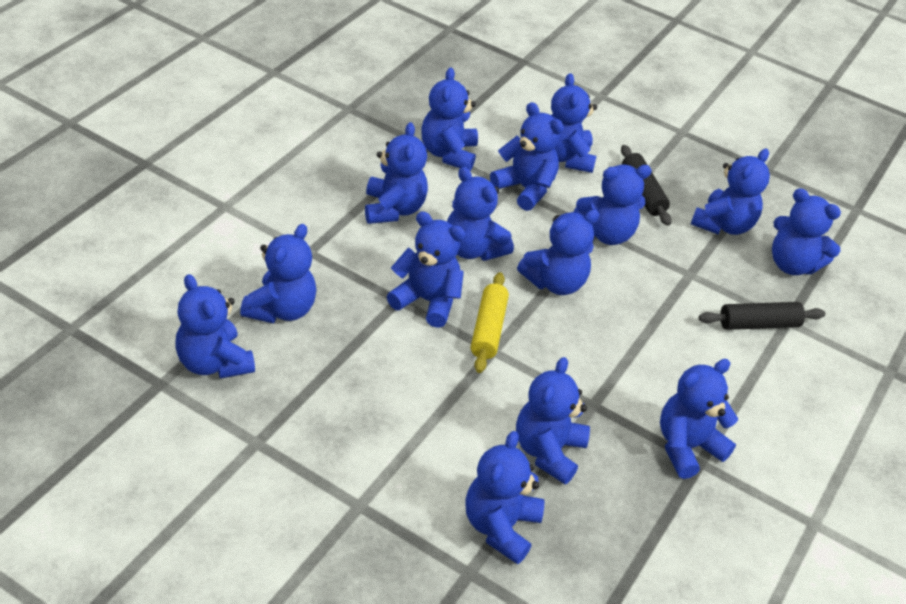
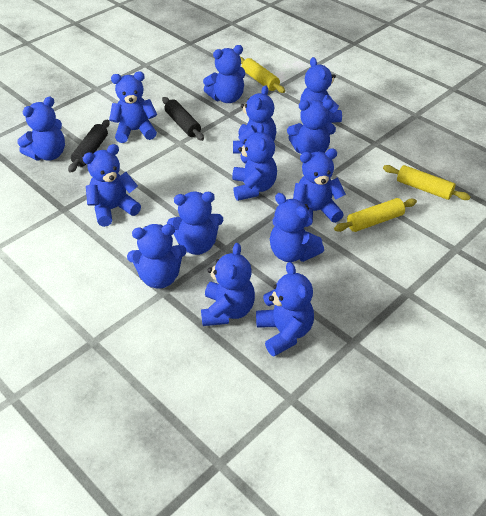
blue teddy bear: [175,274,255,379] [240,224,316,323] [365,122,428,224] [387,212,466,328] [421,67,478,171] [447,167,514,261] [465,431,545,564] [490,102,564,211] [516,357,590,484] [517,210,600,295] [551,73,597,173] [573,165,652,245] [660,359,738,479] [691,149,770,235] [772,188,841,275] = 15 -> [17,96,65,161] [83,144,141,227] [109,72,157,143] [127,224,186,289] [167,192,223,255] [201,243,255,326] [203,45,245,103] [232,123,277,201] [233,85,276,154] [256,262,314,356] [270,193,324,262] [287,99,336,154] [293,148,346,227] [300,57,342,123] = 14
yellow rolling pin: [471,272,509,373] = 1 -> [240,57,285,93] [334,198,417,232] [383,165,471,200] = 3

